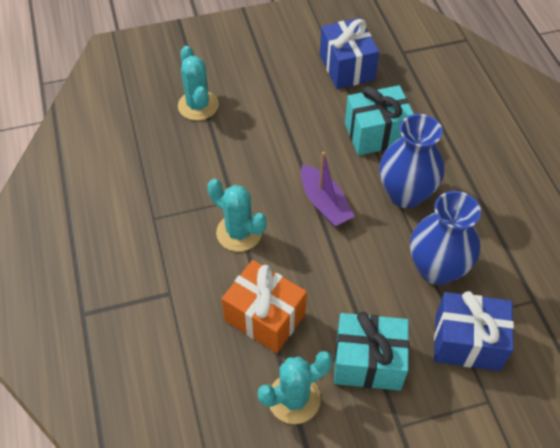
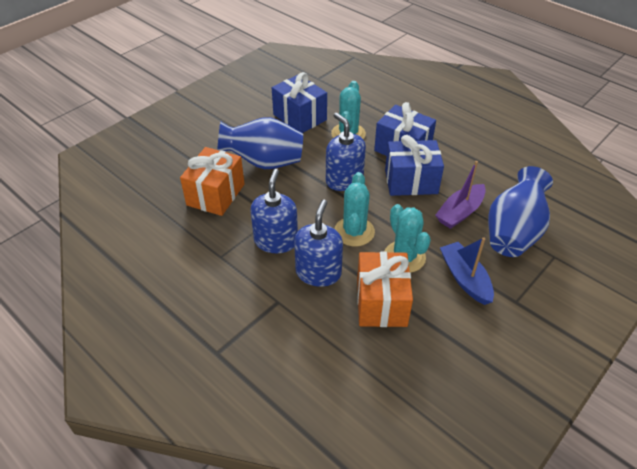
blue boat: none = 0 -> [440,237,494,305] = 1
blue gift: [320,18,379,89] [434,291,514,371] = 2 -> [272,72,327,133] [374,102,436,156] [385,135,444,196] = 3
blue soap dispenser: none = 0 -> [250,169,298,253] [294,200,343,287] [326,113,366,191] = 3
orange gift: [222,260,307,353] = 1 -> [180,147,245,216] [357,252,413,327] = 2
turquoise gift: [334,312,409,391] [345,85,414,155] = 2 -> none = 0

